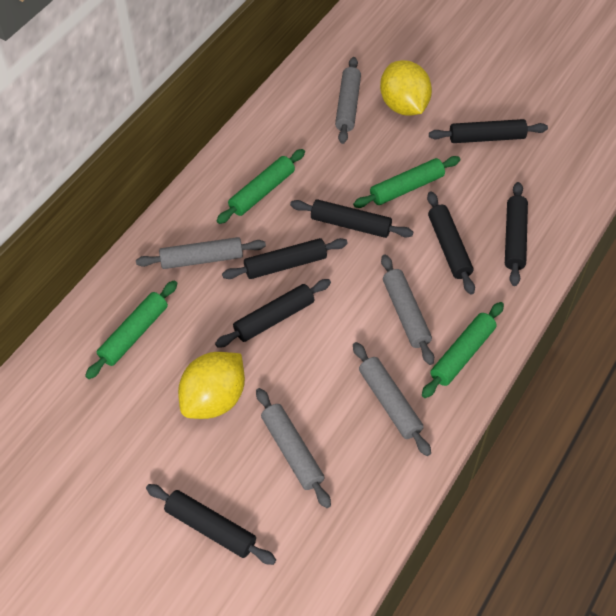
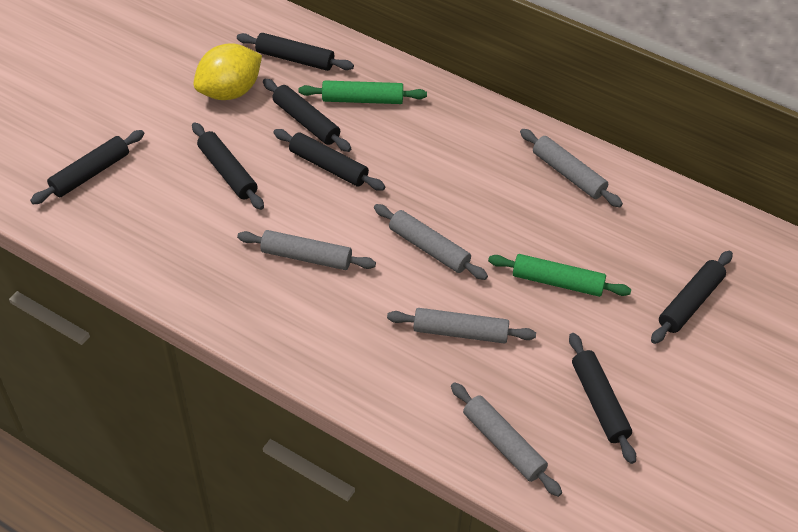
green rolling pin: [85,280,177,379] [216,149,305,224] [353,156,460,208] [422,302,504,398] = 4 -> [298,81,427,104] [488,254,631,297] = 2
yellow lemon: [178,352,245,419] [380,60,432,116] = 2 -> [193,43,262,100] = 1

